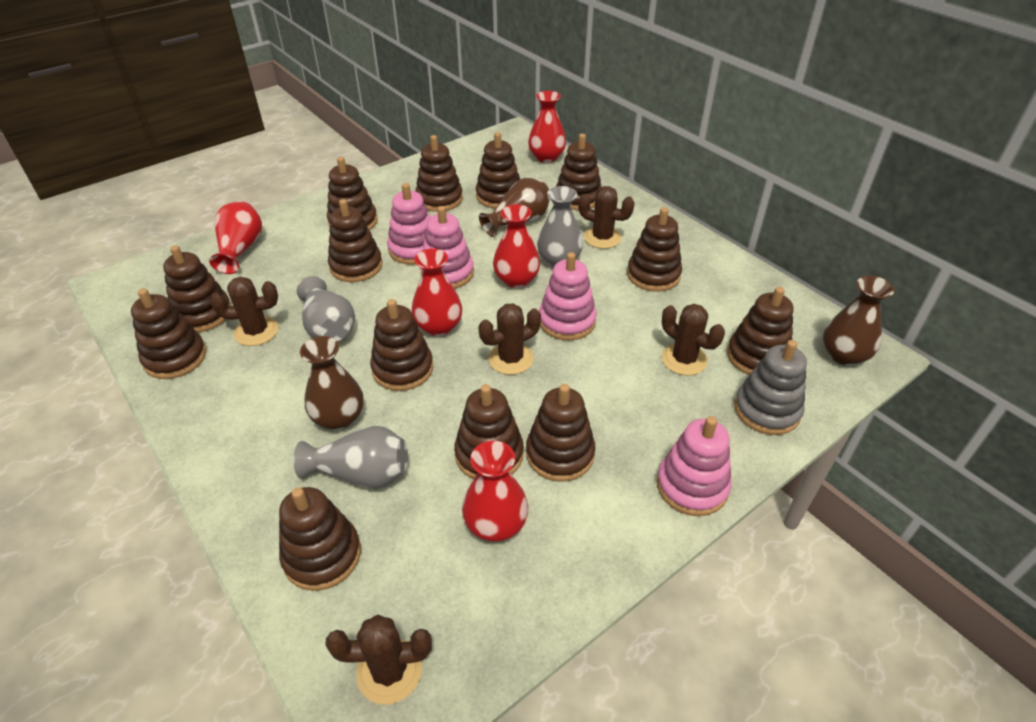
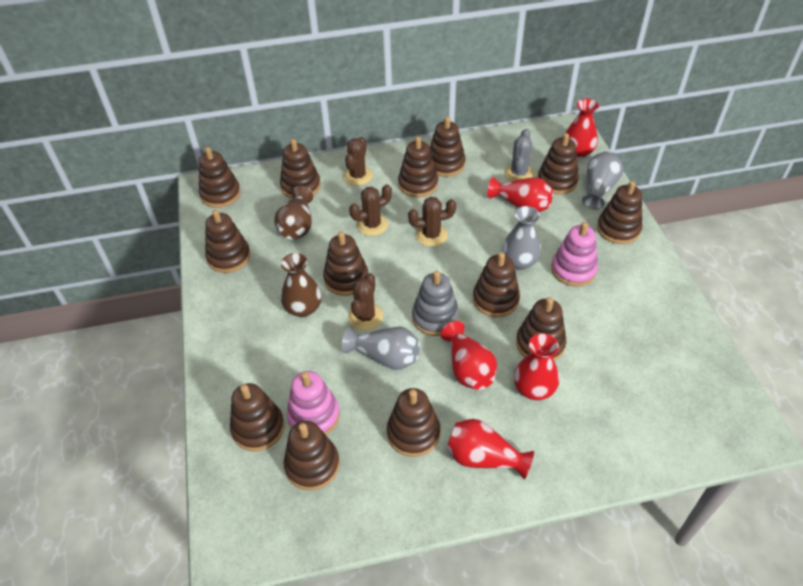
brown cactus: [210,277,279,346] [325,615,432,705] [478,303,541,375] [578,186,635,249] [662,304,725,376] = 5 -> [343,137,373,186] [348,273,383,330] [349,184,392,236] [408,197,456,247] = 4
brown vase: [300,336,364,430] [479,178,550,237] [823,276,894,366] = 3 -> [274,186,313,239] [281,253,322,317] = 2
grey cactus: none = 0 -> [504,129,534,181] = 1
pink stacking toy: [387,183,431,265] [420,206,474,289] [539,252,597,341] [657,416,732,516] = 4 -> [287,371,340,435] [551,222,598,287] = 2

